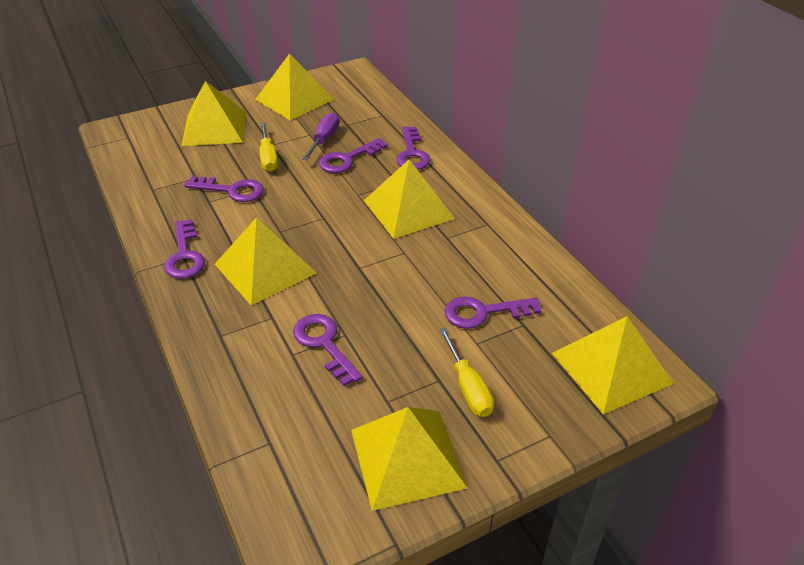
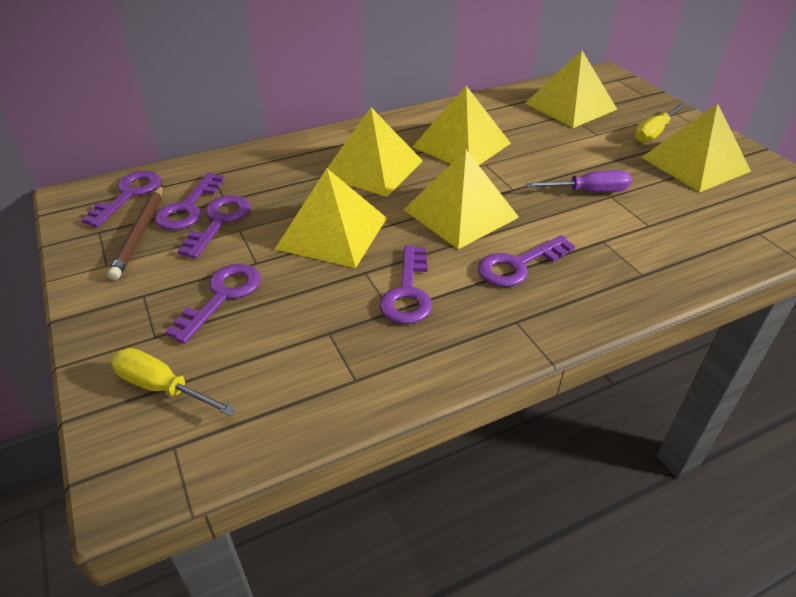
brown pencil: none = 0 -> [107,185,163,280] = 1

